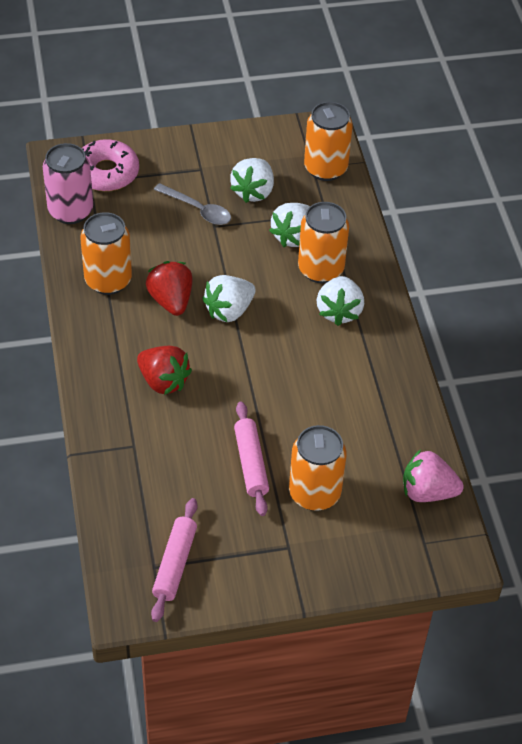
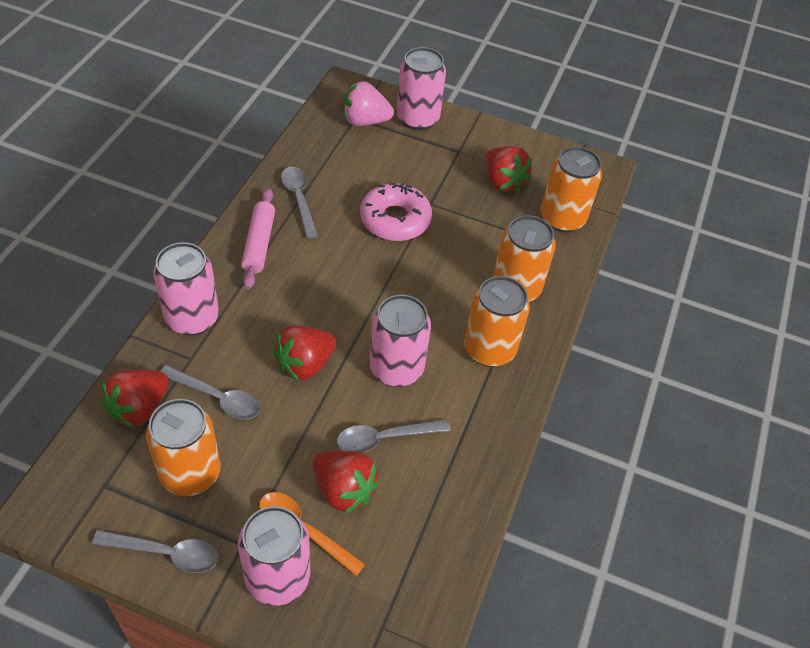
grey spoon: [154,183,231,225] = 1 -> [92,530,219,573] [160,365,260,420] [281,167,318,239] [337,419,451,453] = 4
orange spoon: none = 0 -> [259,492,366,576] = 1
pink can: [43,143,93,224] = 1 -> [153,242,219,335] [238,506,310,606] [369,295,431,387] [397,47,446,131] = 4
pink rolling pin: [151,498,197,622] [234,402,269,516] = 2 -> [241,188,275,290] = 1
red strawberry: [137,346,192,395] [146,261,193,316] = 2 -> [101,369,168,428] [273,325,337,381] [313,451,380,514] [485,146,532,193] = 4
white strawberry: [202,275,256,322] [230,158,274,203] [269,203,310,247] [317,276,364,326] = 4 -> none = 0

